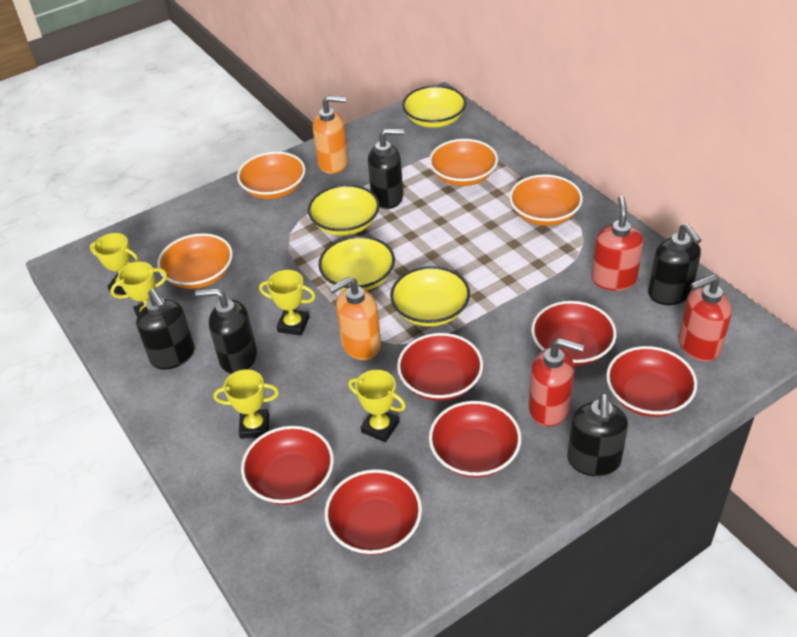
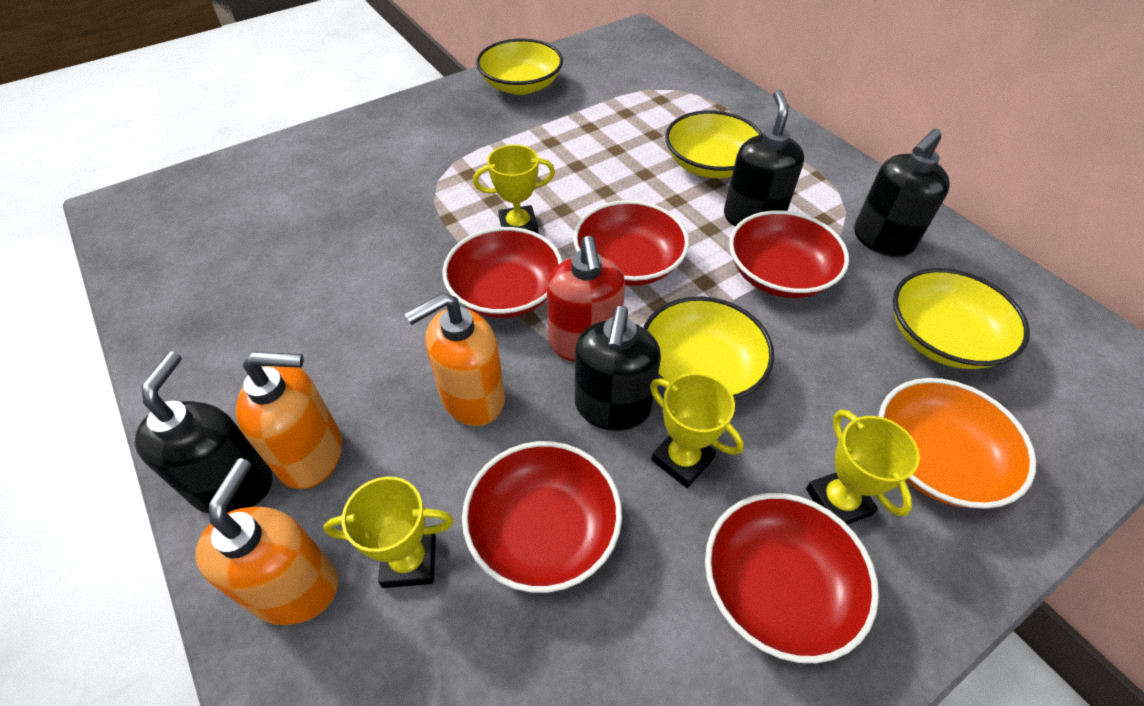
black soap dispenser: [136,289,195,370] [195,288,257,374] [368,128,404,209] [567,393,628,476] [648,224,701,305] = 5 -> [135,351,272,514] [575,306,661,431] [724,90,804,227] [854,129,950,257] = 4
orange bowl: [157,233,233,289] [237,151,306,199] [429,139,498,186] [509,174,583,226] = 4 -> [878,378,1036,509] = 1
orange soap dispenser: [313,95,348,174] [329,277,381,360] = 2 -> [195,458,338,625] [236,352,342,489] [405,293,505,426] = 3
red bowl: [241,426,334,505] [325,469,422,555] [397,333,483,401] [429,401,521,478] [531,301,616,366] [606,346,697,417] = 6 -> [442,227,562,318] [462,441,622,593] [573,200,689,286] [705,493,879,663] [729,210,849,298] = 5
red soap dispenser: [529,338,584,427] [592,196,643,291] [678,274,732,362] = 3 -> [547,236,625,362] = 1
yellow trophy: [90,233,139,295] [110,262,167,317] [213,369,279,439] [259,270,316,336] [348,370,406,442] = 5 -> [323,477,454,588] [473,145,555,233] [650,373,744,488] [806,410,920,525] = 4

